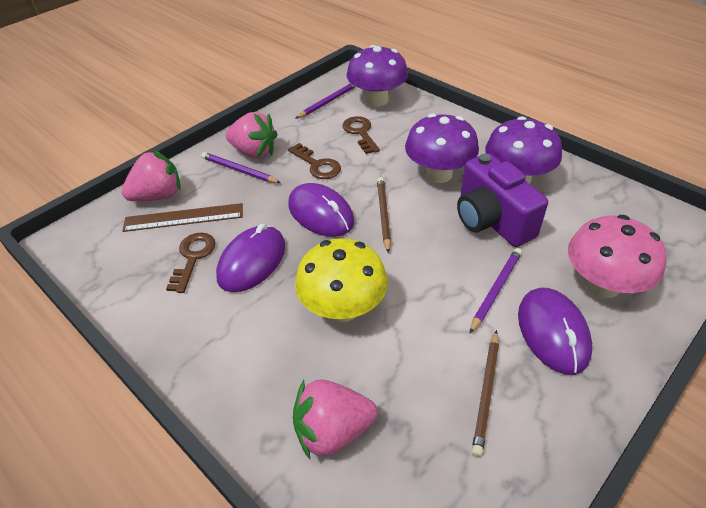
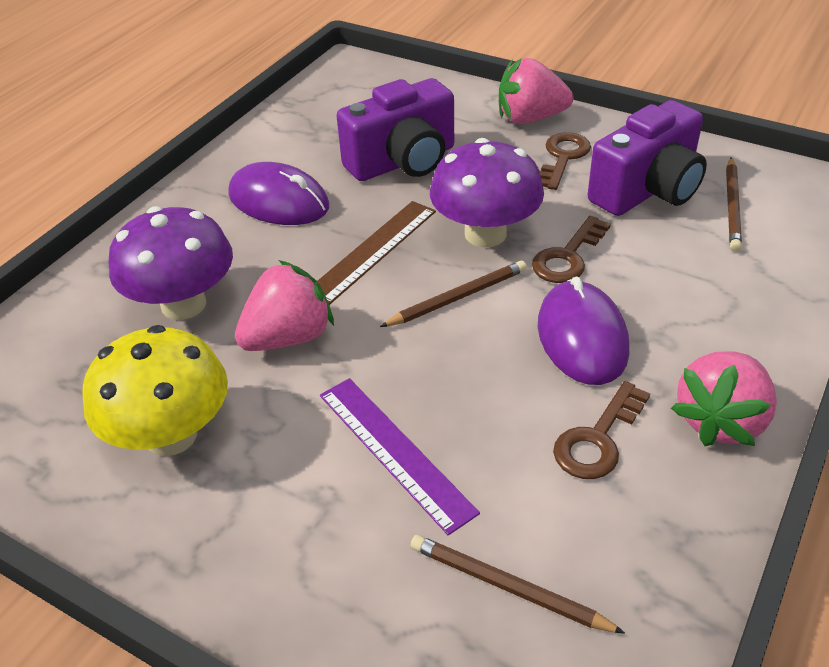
brown pencil: [377,177,391,253] [472,330,499,457] = 2 -> [380,260,527,327] [410,535,625,634] [726,158,742,252] = 3
pink mushroom: [568,215,667,298] = 1 -> none = 0
purple camera: [457,153,548,247] = 1 -> [337,78,454,181] [588,100,707,216] = 2
purple mouse: [216,224,286,292] [288,183,354,237] [518,288,592,375] = 3 -> [228,162,329,225] [538,277,629,385] = 2
purple mushroom: [347,45,408,106] [405,113,479,183] [485,116,562,184] = 3 -> [108,206,233,320] [430,138,544,247] = 2
purple pencil: [201,152,281,183] [295,83,356,119] [469,248,522,334] = 3 -> none = 0
purple ruler: none = 0 -> [320,378,480,535] = 1

